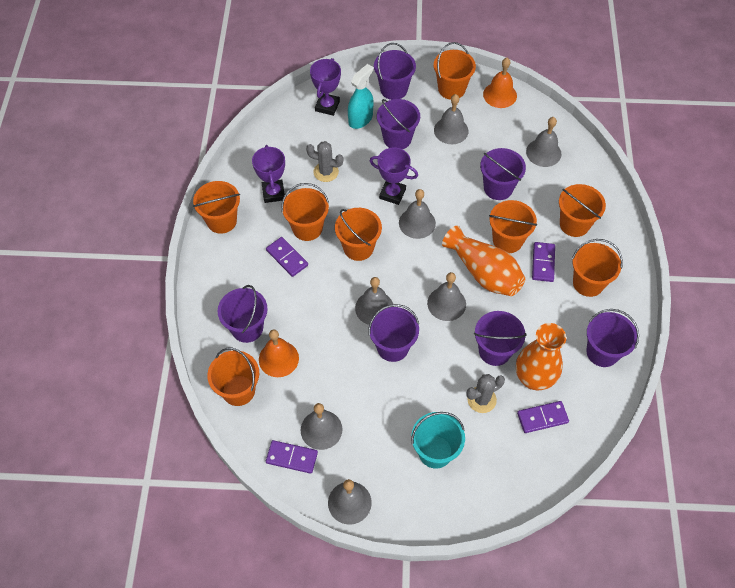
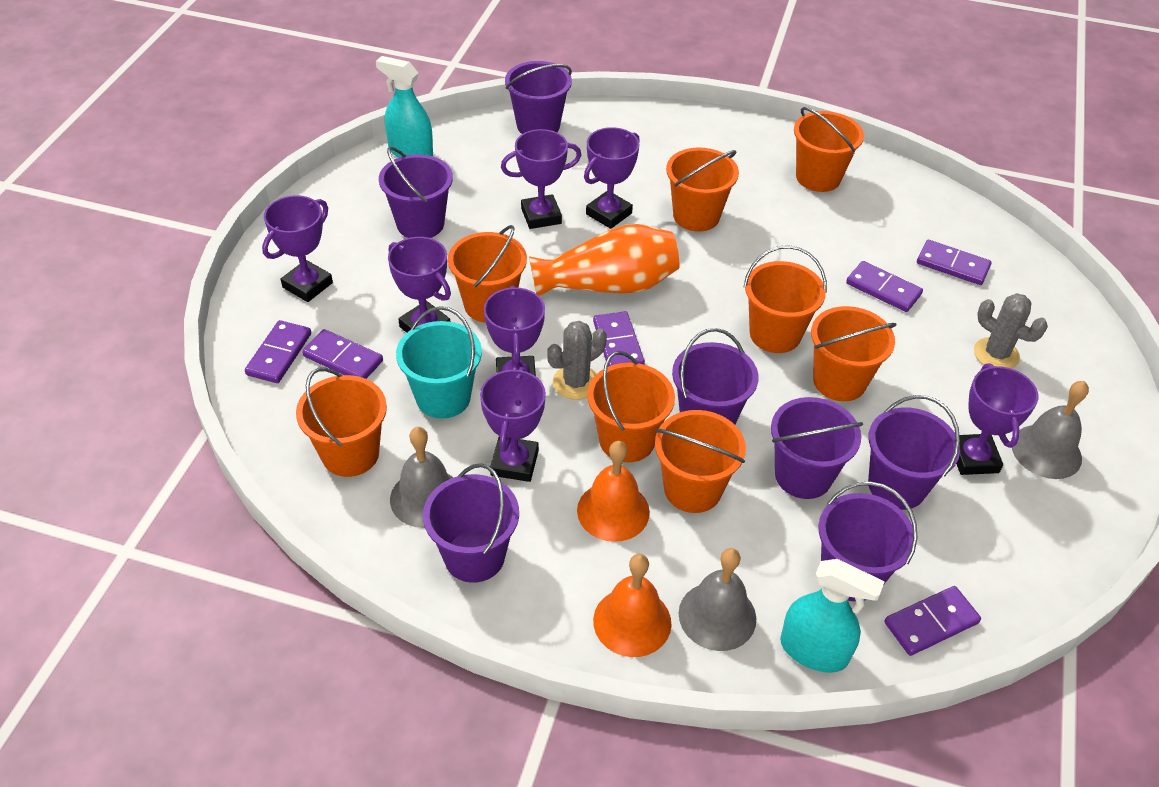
grey bell: [301,403,342,450] [328,479,372,525] [355,277,393,325] [399,189,436,239] [427,272,466,321] [434,94,469,144] [526,117,562,167] = 7 -> [390,427,453,528] [679,548,756,651] [1012,381,1089,479] = 3
orange vase: [442,226,525,296] [516,323,566,390] = 2 -> [529,224,680,297] = 1
purple domino: [266,237,308,277] [266,440,318,474] [517,401,569,433] [532,242,555,282] = 4 -> [245,320,311,383] [302,329,383,379] [593,311,645,367] [846,261,923,312] [885,586,981,656] [917,240,992,285] = 6
purple trophy: [252,145,285,203] [310,58,341,116] [370,148,418,205] = 3 -> [262,195,333,302] [388,237,451,333] [480,367,546,482] [484,285,545,376] [501,129,582,229] [584,127,640,229] [956,363,1038,475] = 7
turquoise spray bottle: [348,64,374,129] = 1 -> [376,56,433,158] [780,559,885,673] = 2

